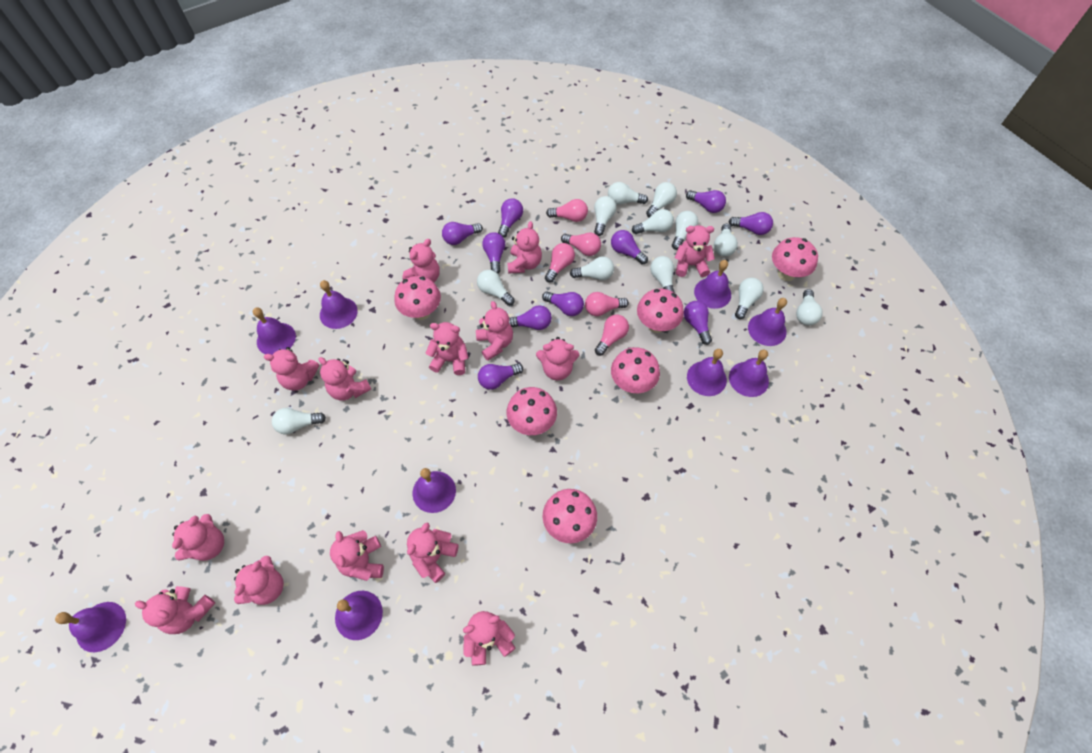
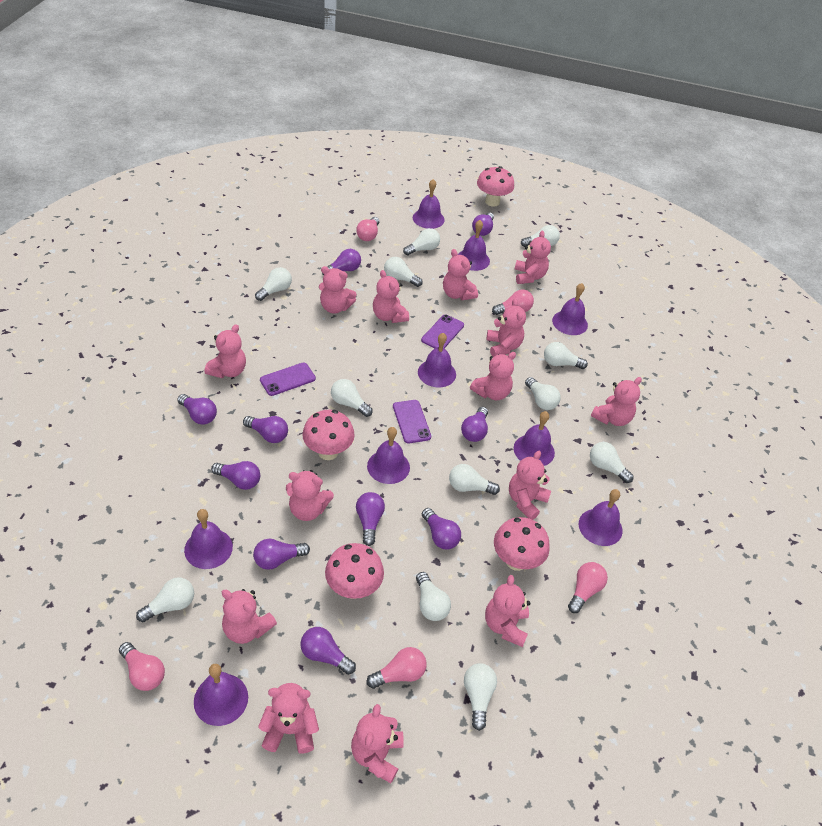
pink mushroom: [394,276,441,320] [507,387,557,435] [543,489,597,543] [611,347,660,393] [637,289,684,333] [772,237,818,281] = 6 -> [302,410,355,460] [325,543,384,599] [477,166,514,207] [494,517,550,571] = 4
purple phone: none = 0 -> [260,362,316,396] [393,400,431,444] [421,314,464,348] = 3

